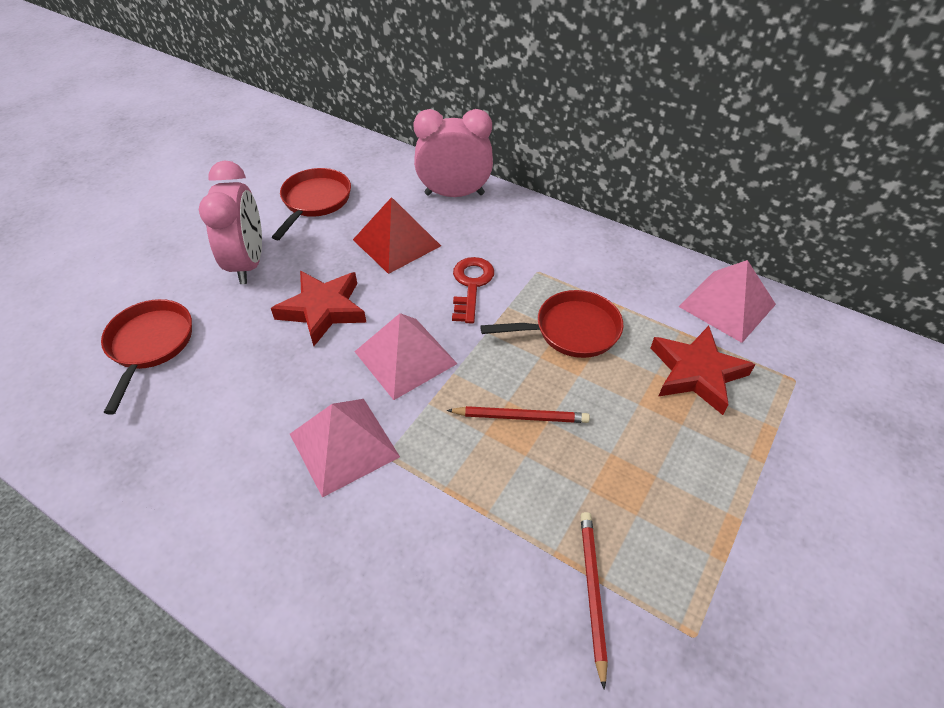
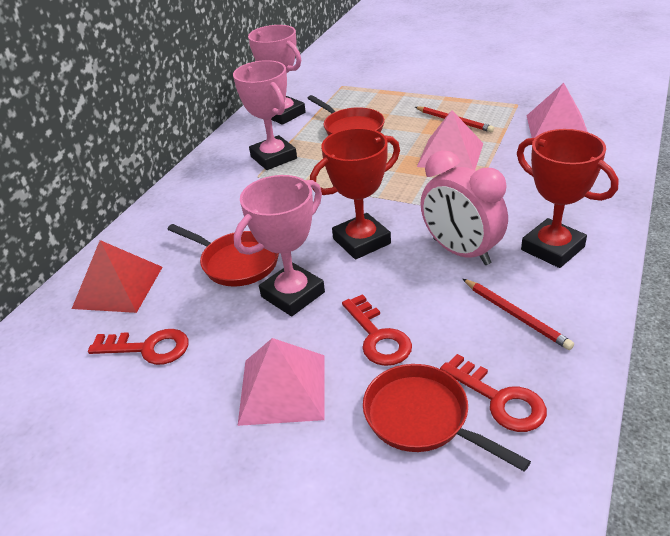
pink clock: [199,160,262,284] [413,109,493,197] = 2 -> [420,150,508,265] = 1
pink trophy: none = 0 -> [233,60,297,170] [234,175,325,316] [248,25,306,125] = 3
red key: [452,257,494,324] = 1 -> [88,329,189,365] [342,294,412,366] [440,354,547,432] = 3
red star: [271,271,367,346] [651,326,756,415] = 2 -> none = 0
red trophy: none = 0 -> [310,128,400,259] [517,129,618,268] = 2

